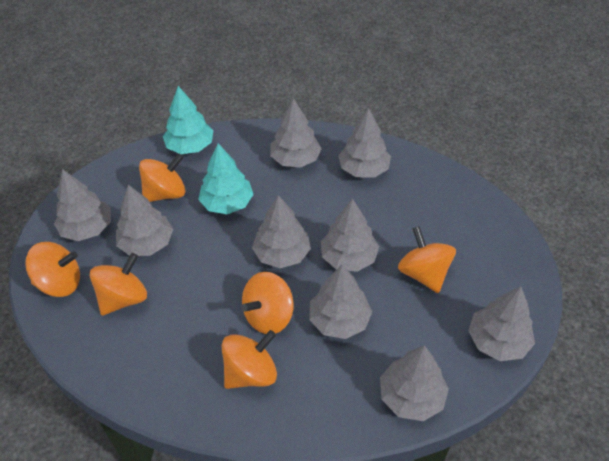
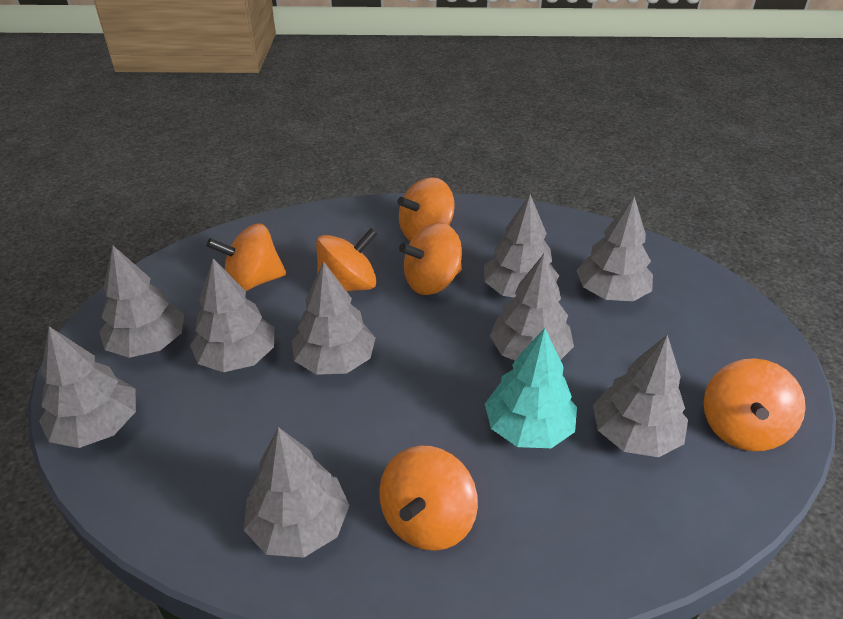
turquoise tree: [163,86,213,154] [198,143,254,214] = 2 -> [485,328,577,448] = 1

